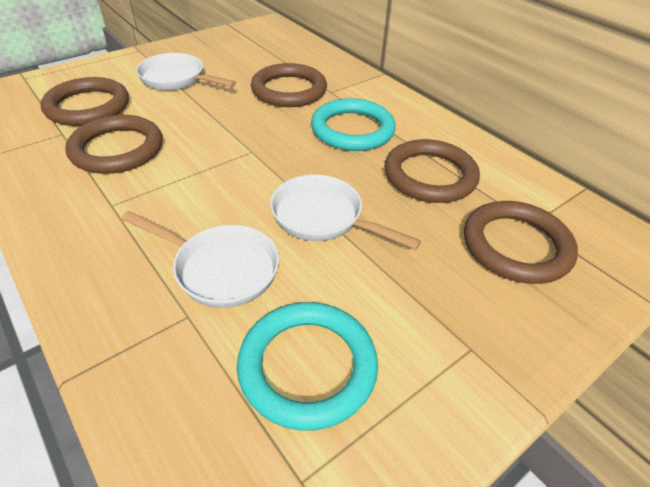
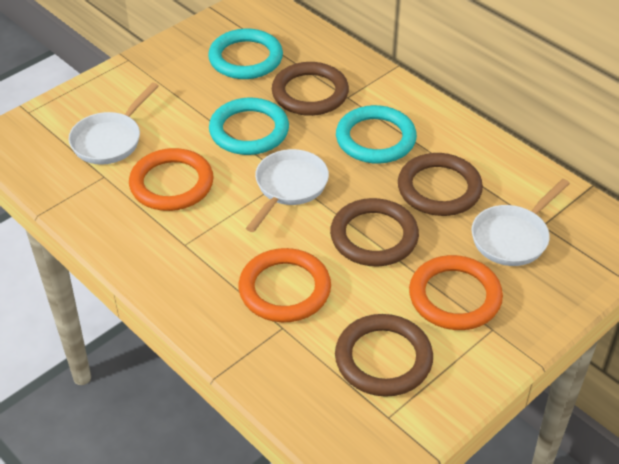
brown ring: [41,77,129,126] [65,115,163,174] [251,63,327,107] [384,139,480,203] [464,201,578,284] = 5 -> [272,62,349,116] [330,198,419,267] [335,314,433,397] [398,153,483,216] = 4
orange ring: none = 0 -> [129,148,214,211] [239,248,331,322] [409,255,503,330] = 3
turquoise ring: [237,302,378,431] [311,98,396,151] = 2 -> [208,29,283,79] [209,98,289,155] [336,105,417,164] = 3

